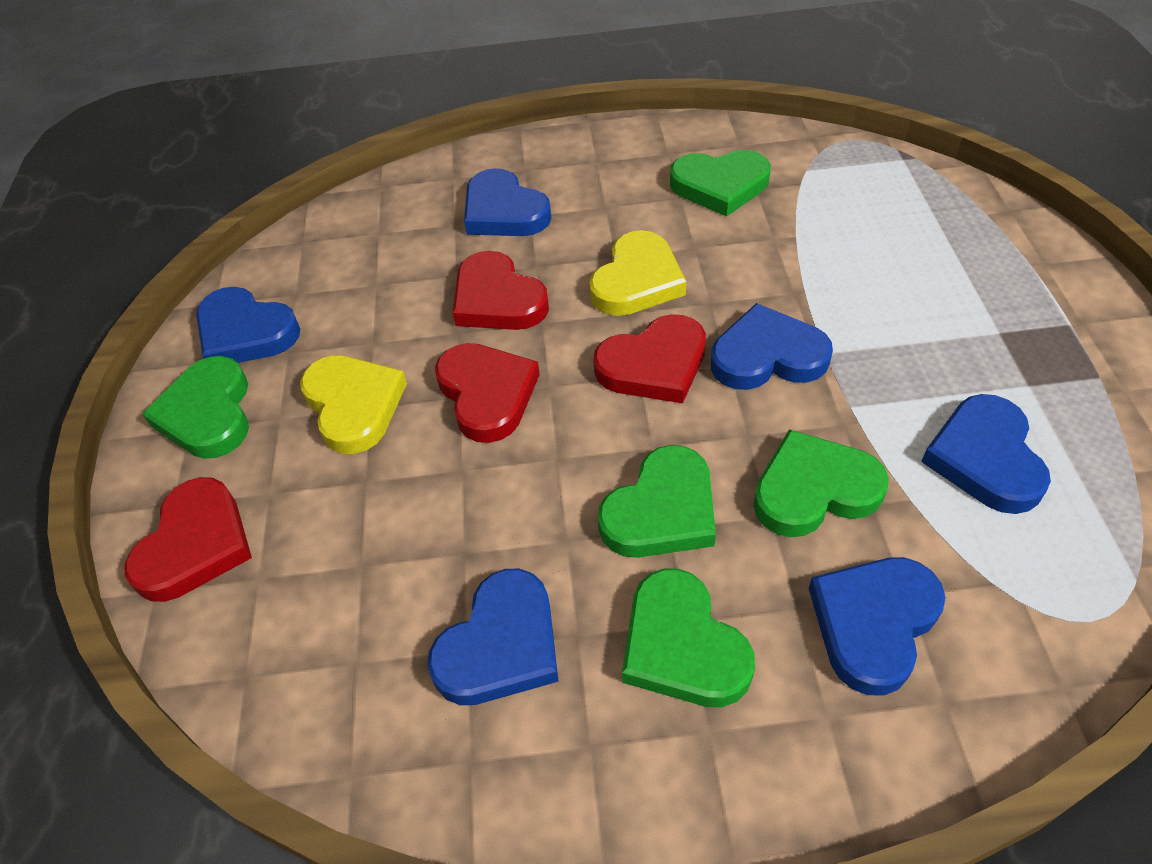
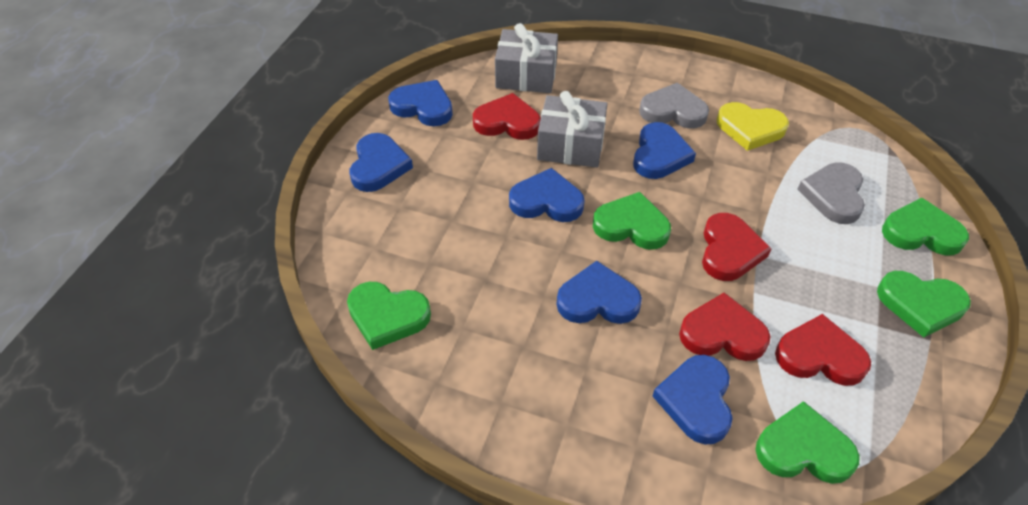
grey gift: none = 0 -> [495,23,558,93] [537,91,607,168] = 2
grey heart: none = 0 -> [639,83,709,128] [797,162,865,224] = 2
yellow heart: [300,355,407,454] [589,230,686,316] = 2 -> [717,102,789,151] = 1

